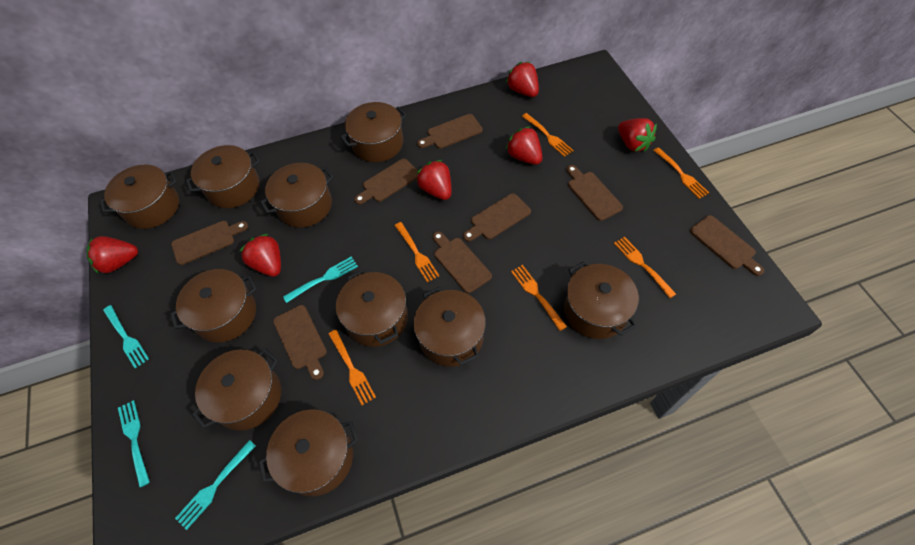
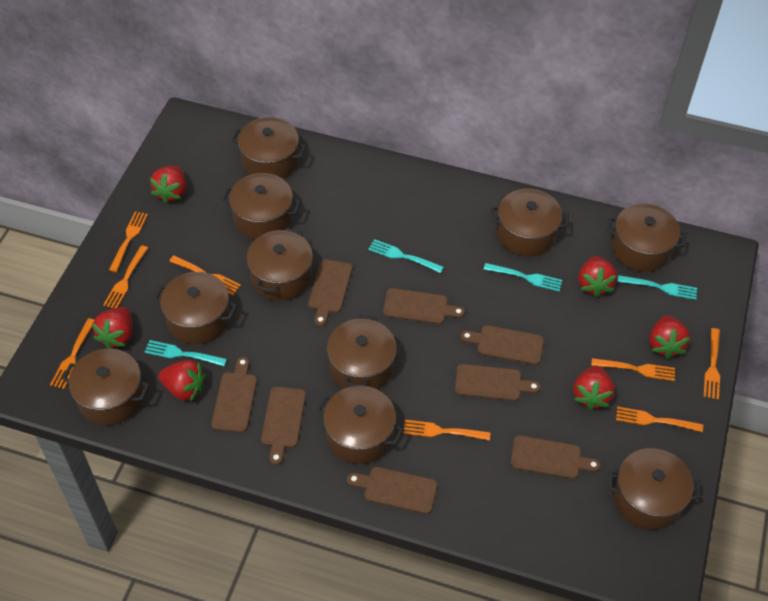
orange fork: [328,330,376,405] [394,222,439,283] [511,265,567,331] [522,113,574,157] [614,237,676,298] [653,147,709,199] = 6 -> [50,318,94,389] [103,245,148,308] [109,211,148,272] [169,255,241,295] [403,420,490,441] [591,358,675,381] [616,406,703,432] [703,328,720,400] = 8

